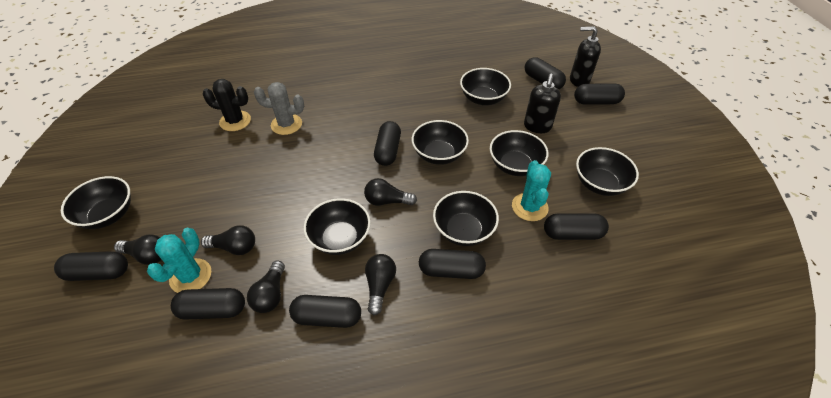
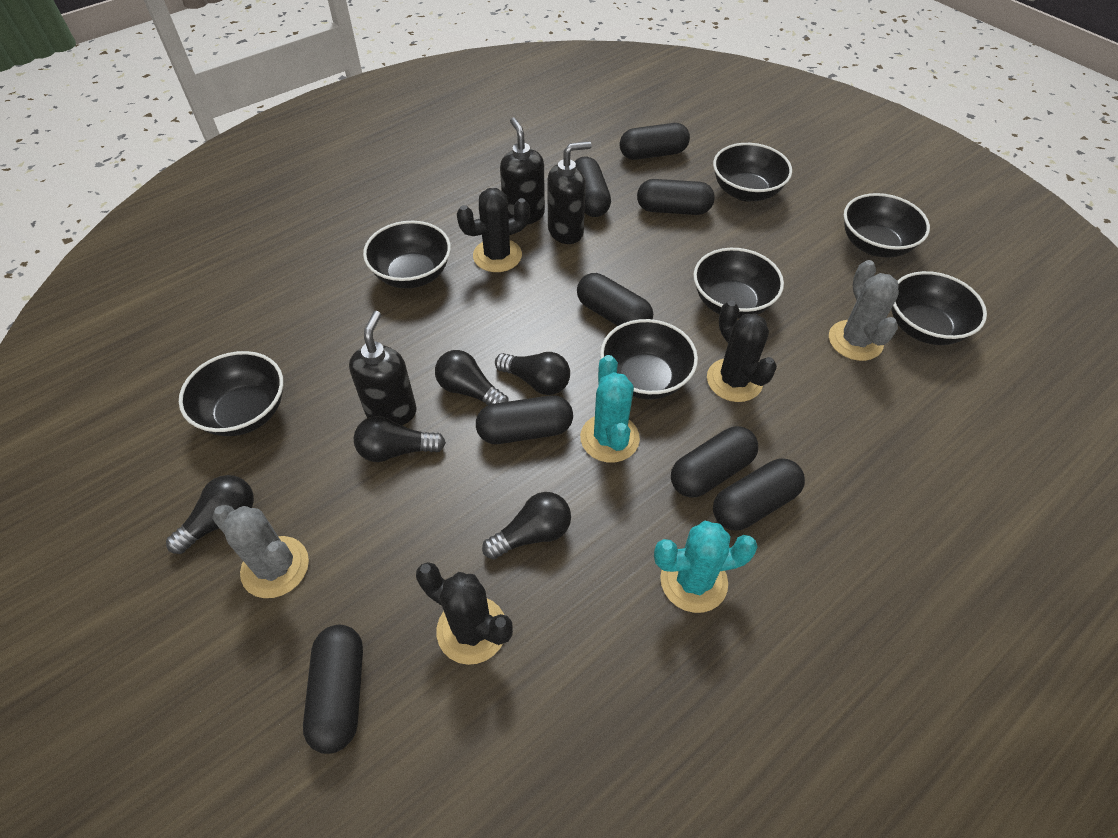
black cactus: [203,79,251,131] = 1 -> [416,562,513,665] [457,188,530,272] [707,301,777,402] = 3
black soap dispenser: [524,74,561,133] [570,26,601,87] = 2 -> [349,311,417,425] [500,117,545,225] [547,141,592,244] = 3
grey cactus: [254,82,304,135] = 1 -> [212,505,309,598] [829,260,899,361] = 2

